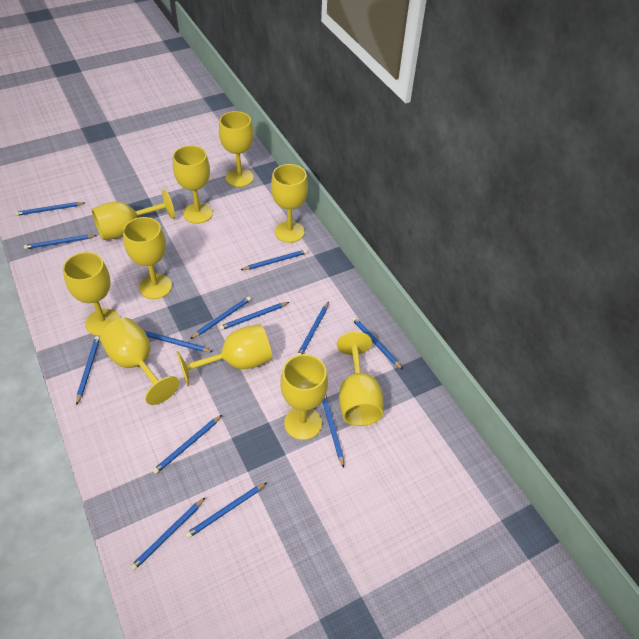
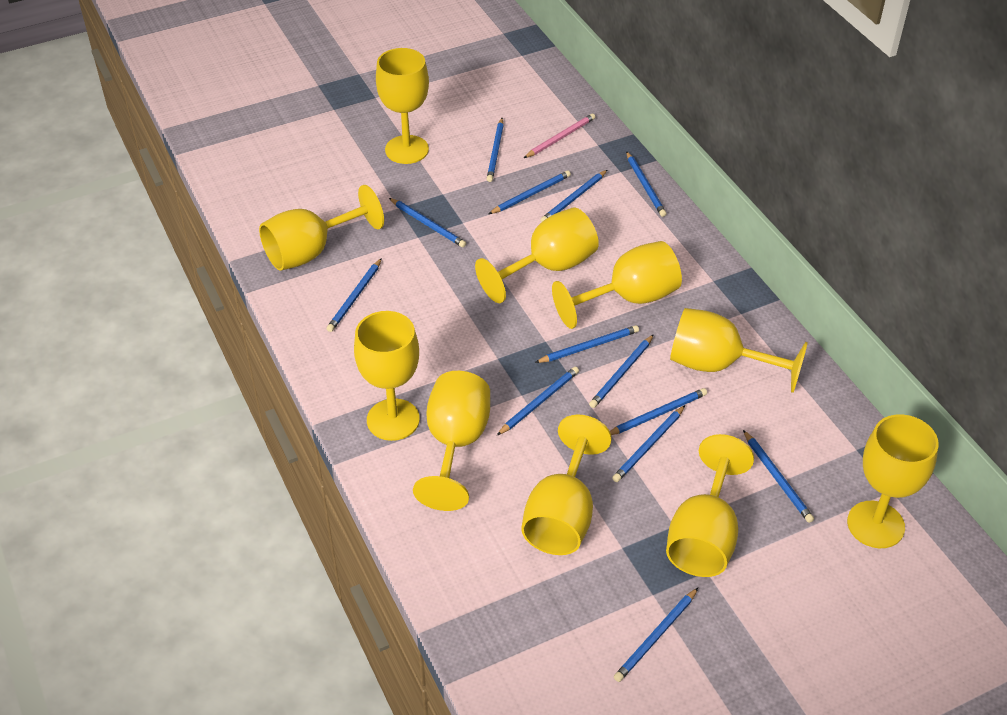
pink pencil: none = 0 -> [524,113,595,158] = 1

